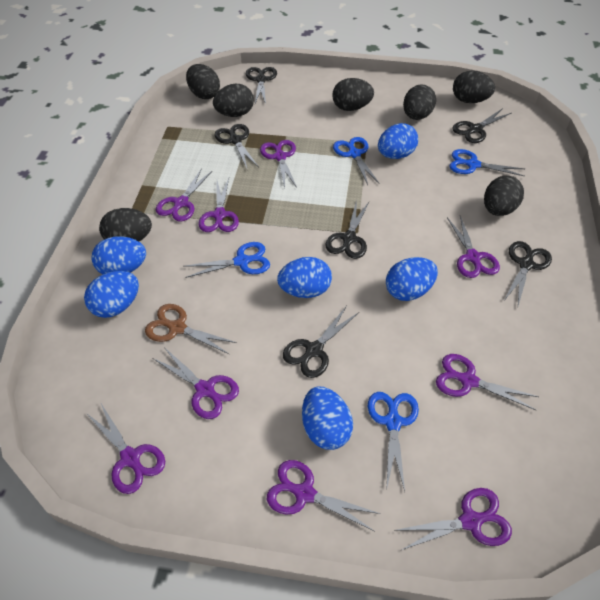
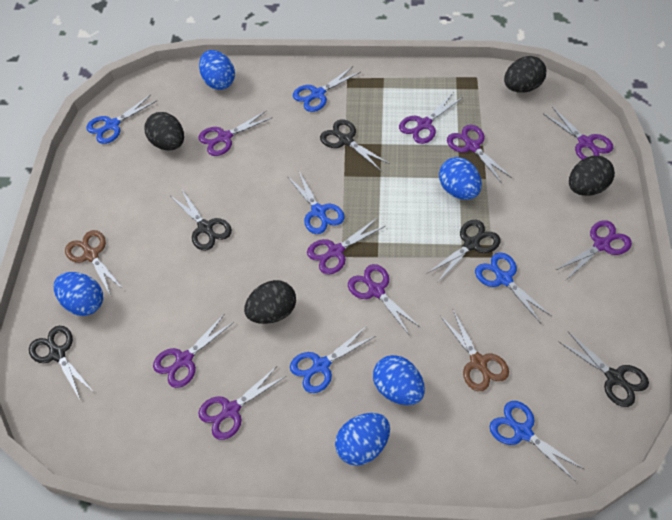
black egg: [99,208,152,241] [186,64,220,99] [213,84,254,117] [332,78,374,111] [403,84,436,120] [453,71,495,103] [484,176,524,216] = 7 -> [144,112,184,150] [244,280,296,324] [504,56,546,93] [569,156,615,196] = 4
black scissors: [215,124,259,168] [246,67,277,104] [283,306,359,378] [325,200,369,259] [453,108,511,143] [503,241,552,306] = 6 -> [29,326,93,400] [172,190,232,251] [320,120,390,171] [428,220,500,283] [558,332,649,407] = 5
blue egg: [84,271,139,318] [91,236,146,274] [277,257,332,298] [302,387,353,450] [378,123,418,159] [386,257,438,301] = 6 -> [54,272,103,316] [199,50,235,90] [335,413,390,466] [373,355,425,405] [439,157,482,200] = 5
blue scissors: [183,242,270,278] [333,137,380,185] [368,392,419,491] [450,149,524,176] = 4 -> [86,95,156,144] [287,171,345,234] [290,326,375,393] [293,66,361,112] [475,252,551,323] [490,401,585,482] = 6
brown scissors: [145,304,237,355] = 1 -> [65,230,124,296] [440,310,509,391] = 2

